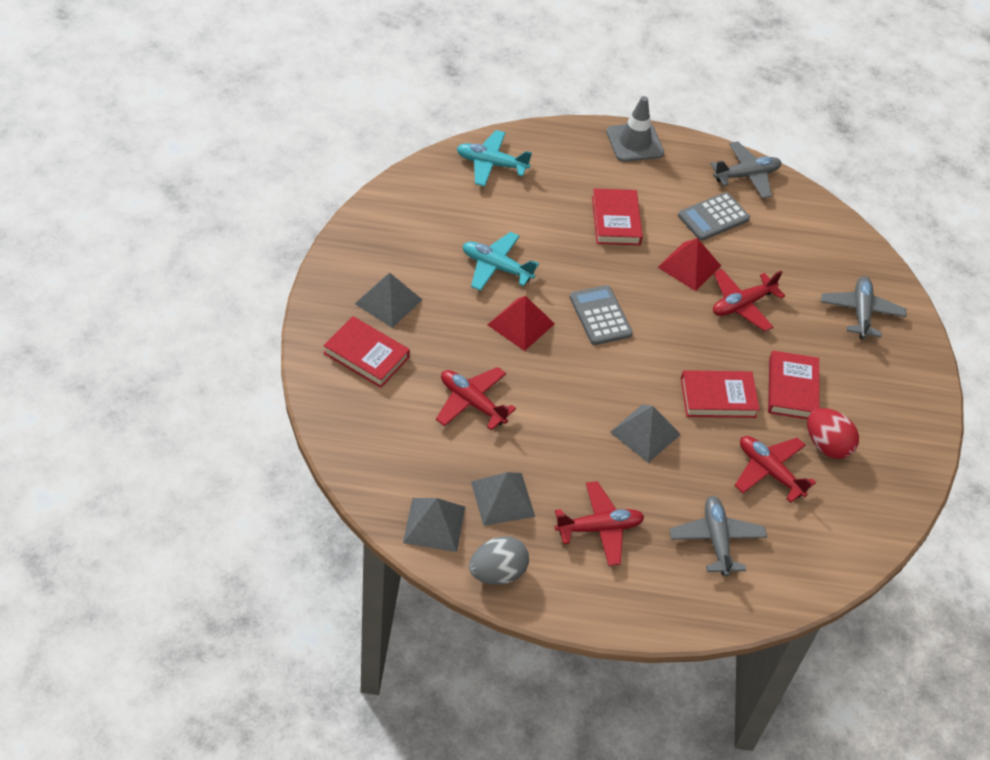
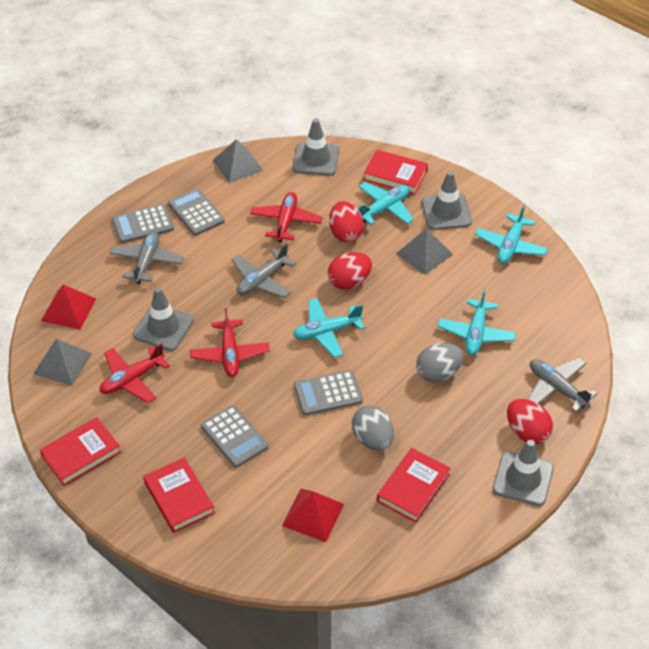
grey calculator: [570,285,633,345] [678,192,750,241] = 2 -> [112,204,174,243] [168,188,225,236] [201,405,268,468] [294,370,363,415] = 4
grey egg: [469,536,529,585] = 1 -> [352,405,394,450] [416,343,464,382] = 2
grey pyramid: [355,273,423,328] [403,498,465,552] [471,472,535,526] [610,404,681,463] = 4 -> [33,339,92,386] [213,139,264,183] [396,228,453,275] = 3
grey traffic cone: [606,96,664,162] = 1 -> [133,287,194,351] [293,118,339,176] [422,171,472,230] [493,440,554,506] = 4
red egg: [807,408,859,459] = 1 -> [328,252,372,289] [329,201,364,242] [507,399,553,444] = 3
red plane: [436,367,516,430] [555,481,644,566] [713,269,785,331] [735,436,816,503] = 4 -> [100,343,170,403] [190,308,270,377] [250,192,323,243] = 3
turquoise plane: [457,130,532,186] [463,232,539,291] = 2 -> [293,298,365,357] [356,182,414,225] [437,288,516,355] [475,205,548,263] = 4

